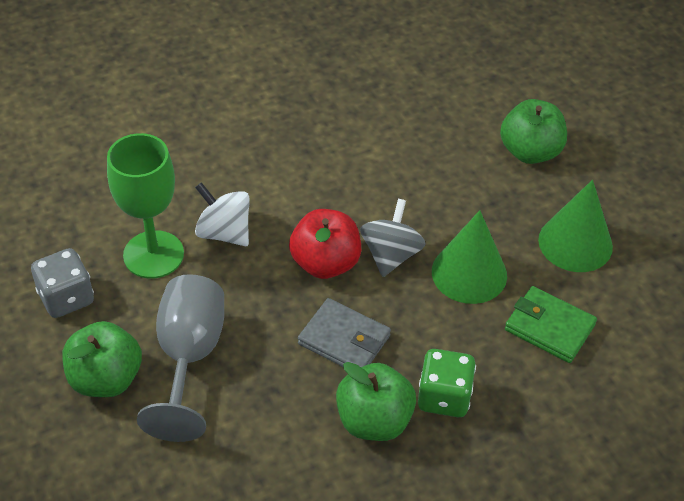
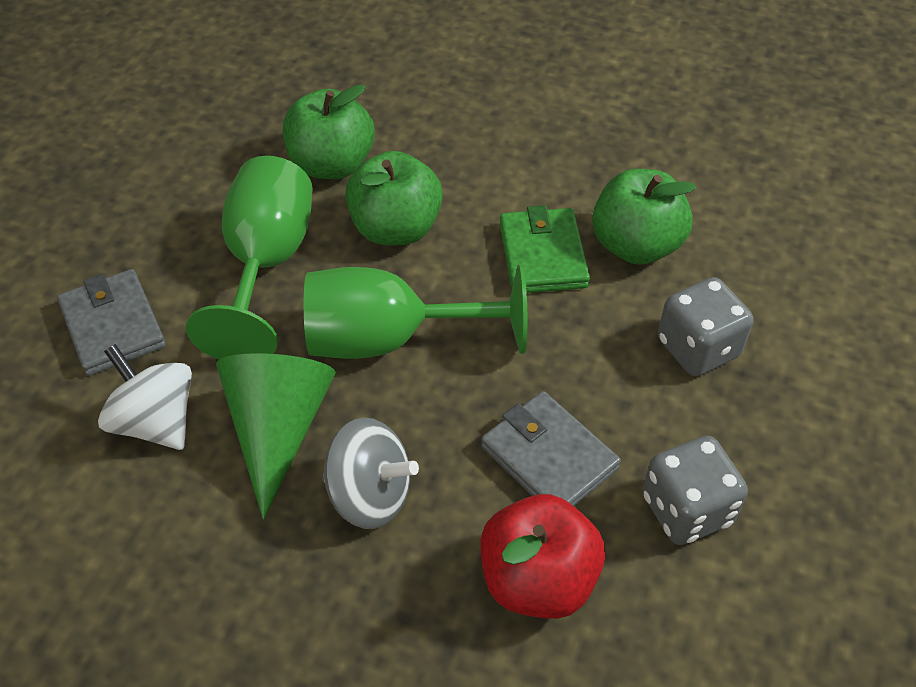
green cone: [432,210,507,304] [538,180,613,272] = 2 -> [216,353,336,519] = 1
green dice: [418,349,476,417] = 1 -> none = 0
green goblet: [107,133,184,279] = 1 -> [186,156,313,359] [304,264,527,359] = 2
grey dice: [31,248,94,318] = 1 -> [643,436,748,545] [658,277,754,376] = 2
grey goblet: [137,274,224,442] = 1 -> none = 0
grey wallet: [298,298,391,367] = 1 -> [57,269,166,376] [481,391,621,506] = 2

